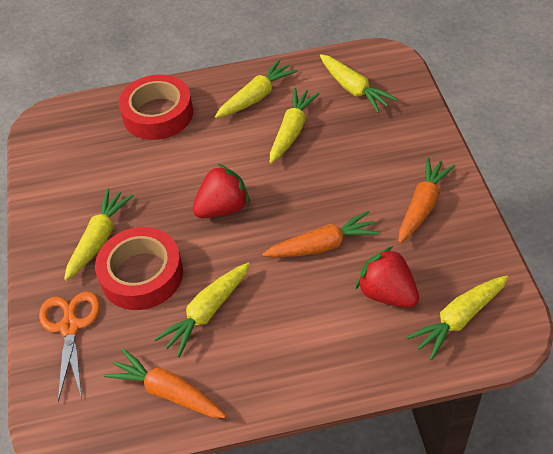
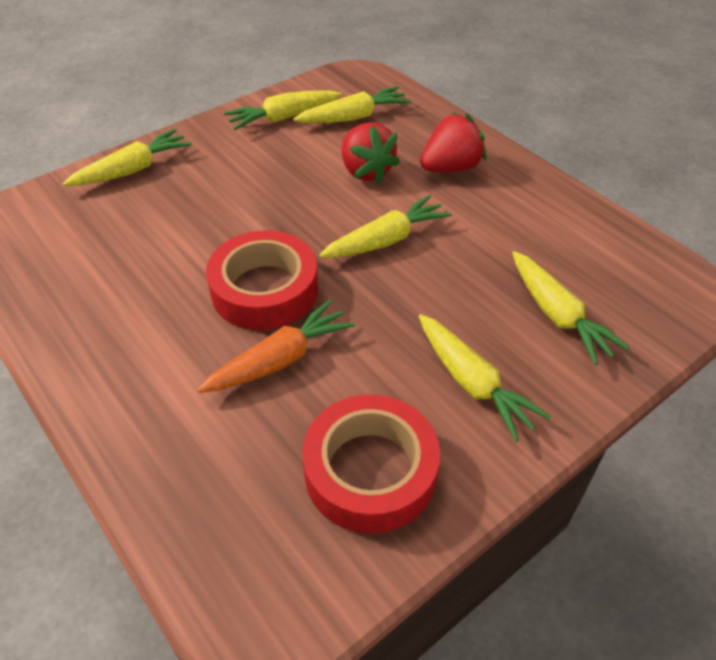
orange carrot: [104,349,226,418] [262,211,380,258] [398,157,455,243] = 3 -> [197,300,355,393] = 1
orange scissors: [39,292,100,402] = 1 -> none = 0

